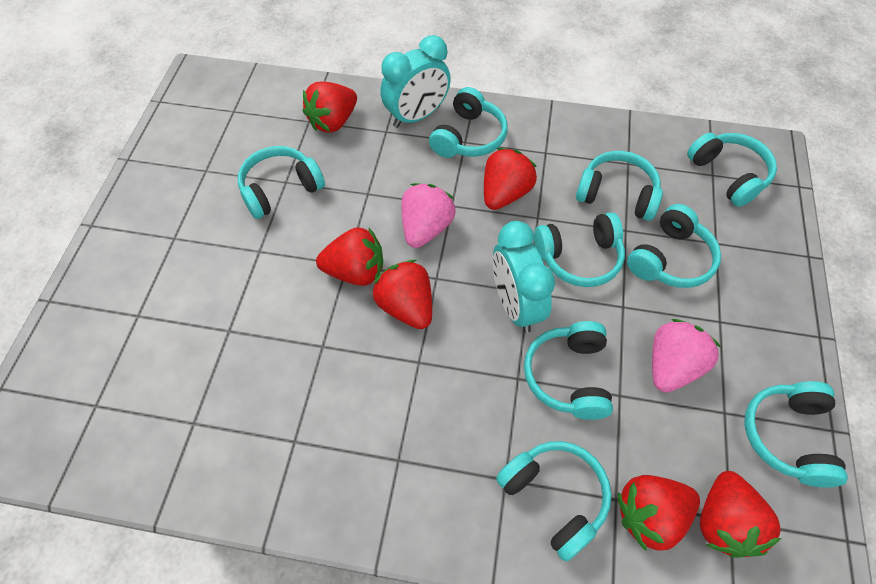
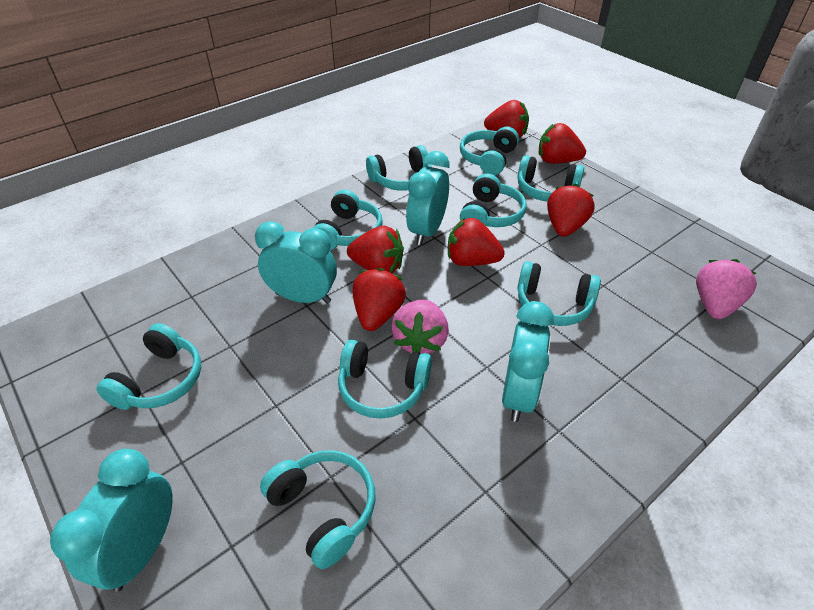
turquoise clock: [380,35,451,128] [492,221,555,333] = 2 -> [50,449,173,592] [255,221,337,304] [406,151,450,245] [502,301,554,422] = 4

